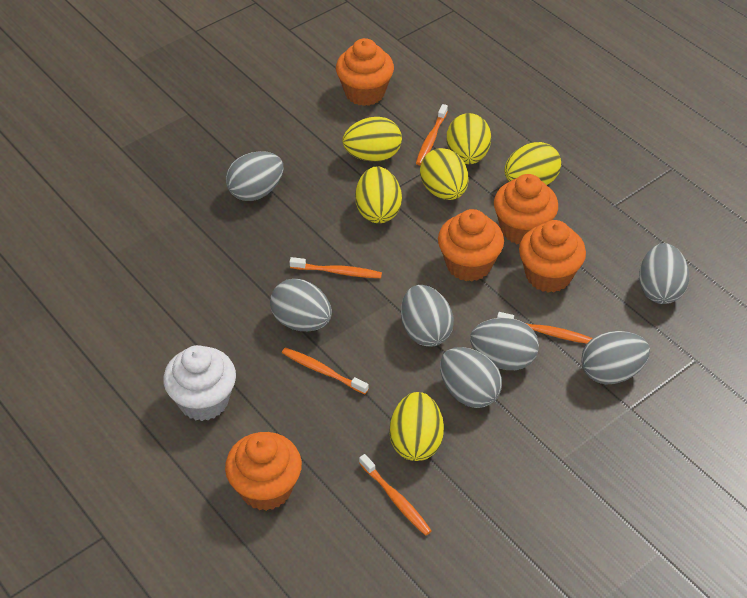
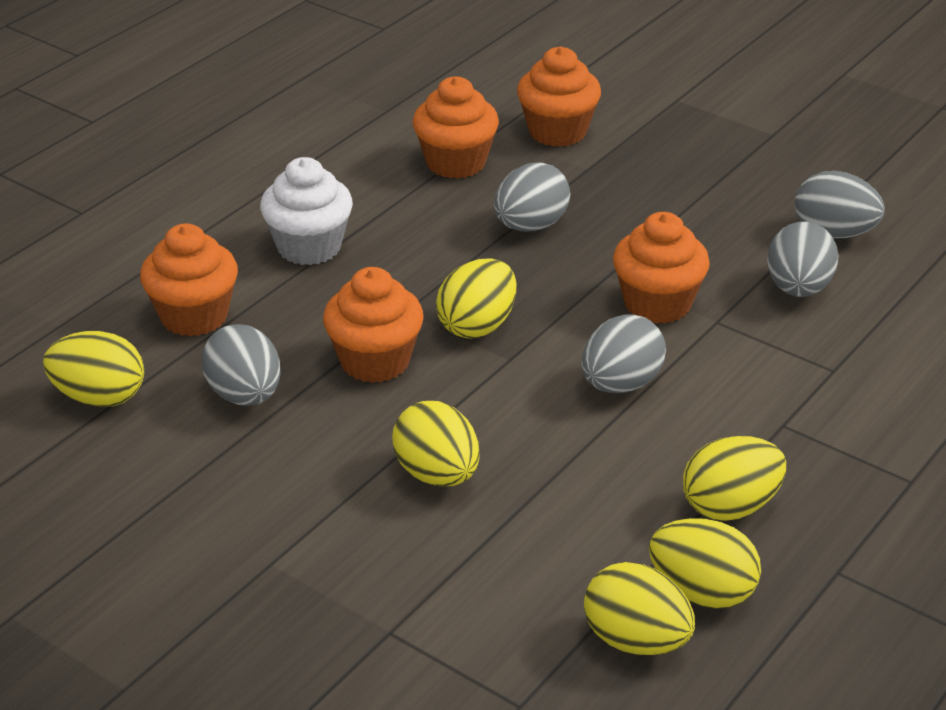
grey egg: [226,151,283,201] [270,279,332,331] [401,285,454,347] [440,347,502,408] [470,318,539,370] [581,331,650,384] [639,243,689,304] = 7 -> [201,324,280,406] [494,162,570,231] [582,314,666,393] [767,222,839,297] [795,171,885,239] = 5
orange toothbrush: [282,347,369,394] [289,257,382,278] [359,454,432,536] [416,104,448,165] [497,312,593,344] = 5 -> none = 0

